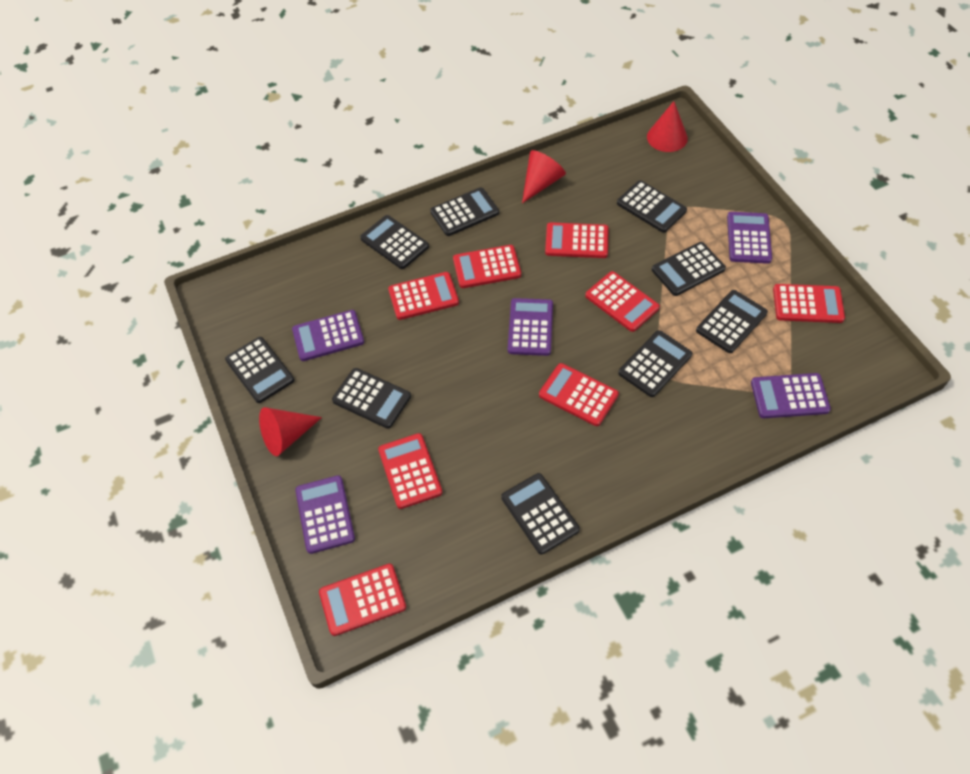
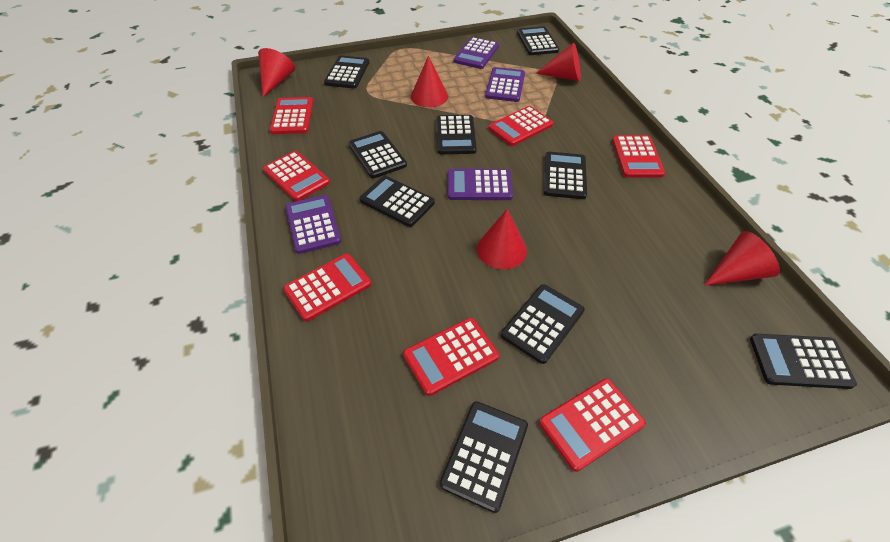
purple calculator: [292,310,364,361] [295,475,355,554] [508,298,553,356] [727,212,772,264] [751,373,831,418] = 5 -> [286,195,341,254] [448,169,513,200] [454,37,499,69] [485,67,525,102] = 4
red calculator: [319,564,406,636] [378,433,442,509] [388,272,459,320] [453,245,521,288] [539,363,619,426] [545,222,609,258] [585,271,660,332] [773,284,845,323] = 8 -> [263,151,330,201] [270,97,313,134] [283,254,372,321] [403,318,499,396] [489,106,553,146] [539,378,646,472] [612,135,665,178] = 7
red cone: [259,407,322,456] [522,150,566,203] [647,101,688,152] = 3 -> [258,48,295,97] [411,56,448,107] [477,209,527,269] [536,43,581,81] [704,231,780,286] = 5

